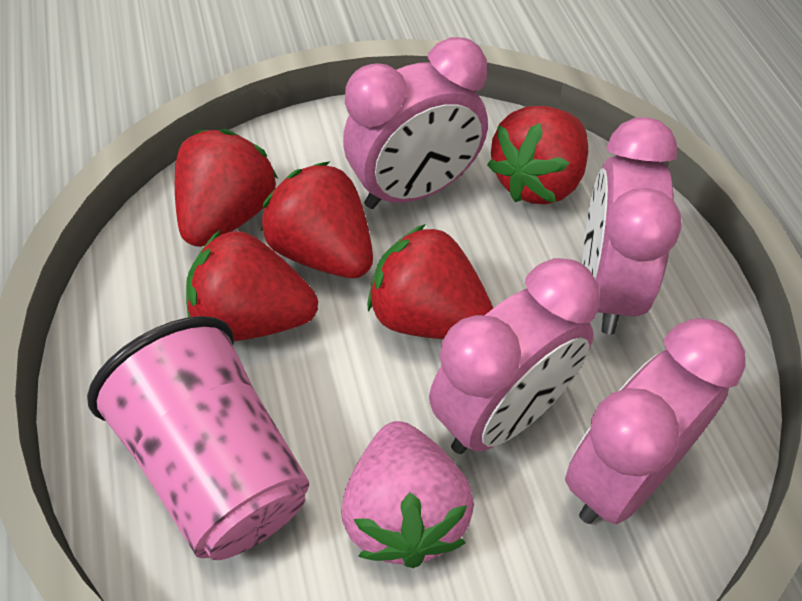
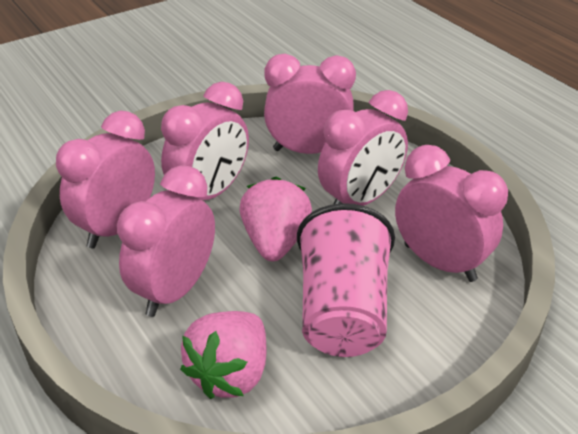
pink clock: [343,37,488,209] [429,258,600,454] [565,318,745,524] [582,117,682,334] = 4 -> [56,111,155,249] [117,165,215,317] [161,82,249,200] [264,54,356,154] [318,90,408,206] [395,145,508,282] = 6
pink strawberry: [341,421,474,568] = 1 -> [180,311,266,399] [240,177,312,262] = 2
red strawberry: [175,129,278,247] [186,229,318,341] [261,161,373,278] [367,224,493,339] [487,106,588,204] = 5 -> none = 0

